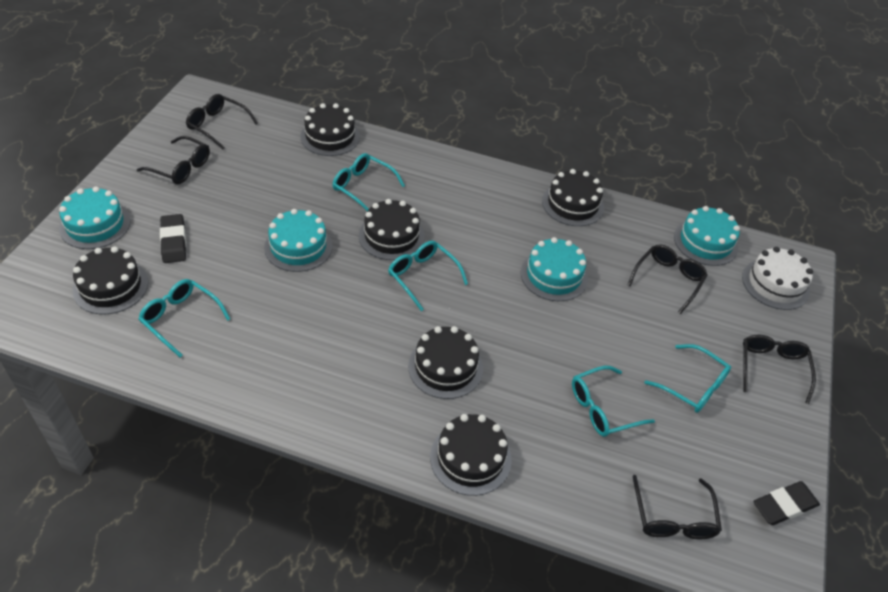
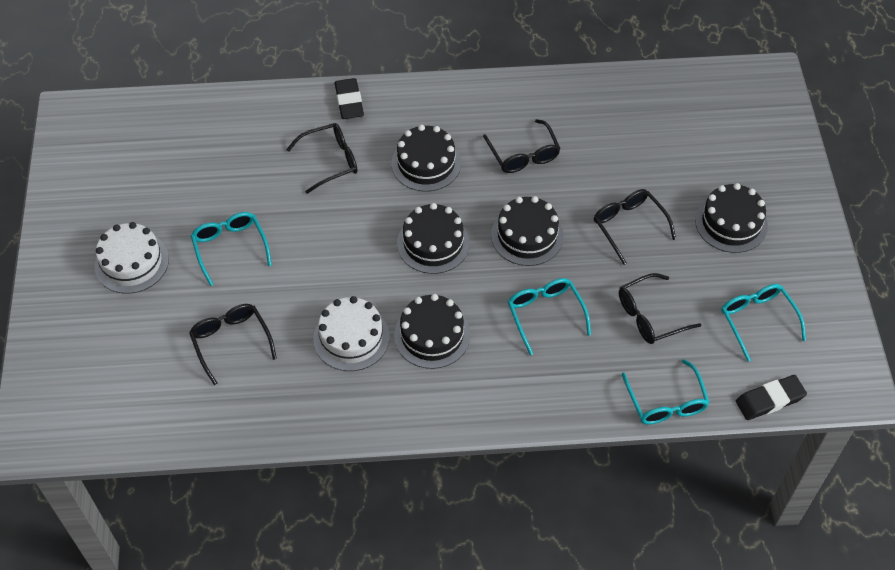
black cake: [73,246,148,314] [300,103,360,156] [359,199,425,260] [408,326,483,399] [430,414,512,496] [542,169,604,226] = 6 -> [392,125,461,191] [394,294,470,369] [397,203,470,274] [491,196,564,266] [695,183,768,253] = 5
turquoise cake: [59,186,131,249] [264,209,333,272] [521,237,588,301] [674,206,740,266] = 4 -> none = 0
turquoise glasses: [138,279,230,357] [332,153,405,211] [388,241,468,311] [572,366,655,437] [644,344,731,413] = 5 -> [191,212,272,286] [508,278,591,355] [622,359,710,424] [721,284,806,362] = 4
white cake: [742,247,813,310] = 1 -> [95,222,169,294] [313,296,390,371] = 2

